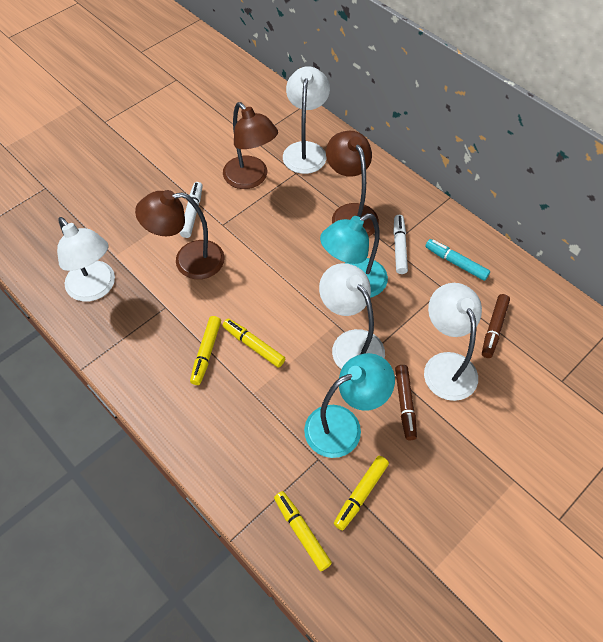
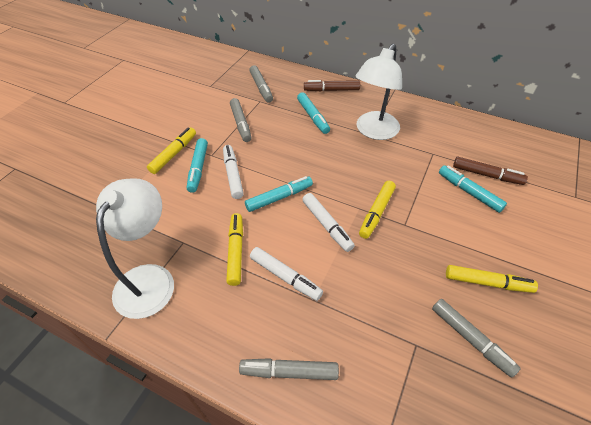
brown lamp: [135,190,225,279] [223,102,278,189] [326,131,379,237] = 3 -> none = 0
grey marker: none = 0 -> [230,98,252,142] [239,358,339,380] [249,65,273,103] [432,299,521,378] = 4
turquoise lamp: [304,353,395,458] [320,213,388,298] = 2 -> none = 0
turquoise marker: [425,239,490,281] = 1 -> [187,138,208,193] [245,176,313,212] [297,92,330,134] [439,165,507,213] = 4
white lamp: [57,217,115,302] [283,66,330,174] [319,263,385,370] [424,283,482,401] = 4 -> [96,178,174,319] [356,44,402,140] = 2
white marker: [180,182,203,238] [393,215,408,274] = 2 -> [223,145,244,199] [250,247,323,301] [302,193,355,252] = 3

